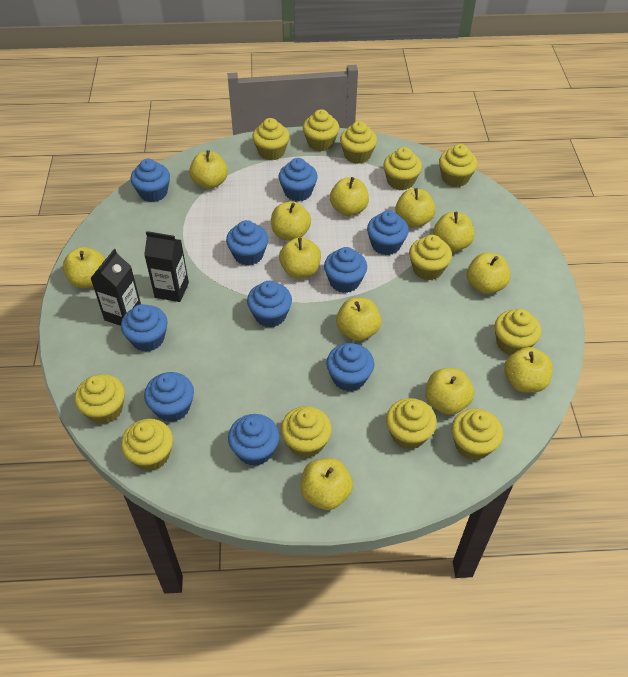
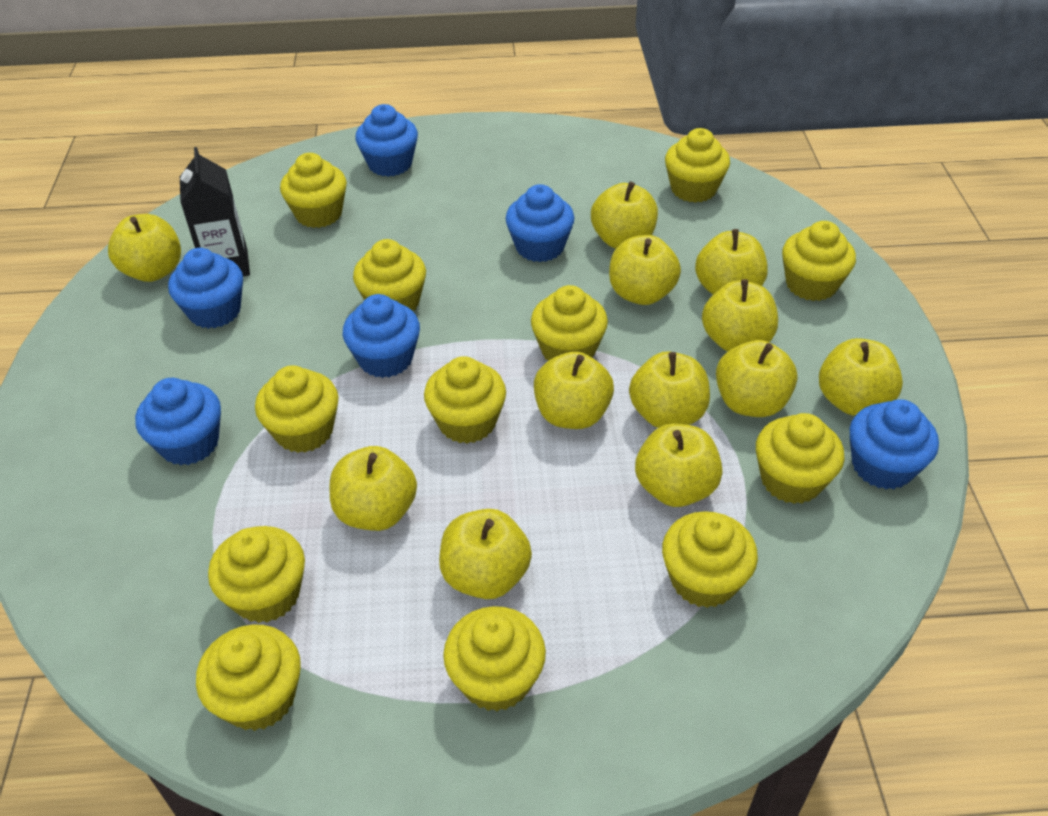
black carton: [90,249,141,326] [144,231,189,302] = 2 -> [180,147,250,276] = 1
blue cupcake: [121,304,168,352] [131,159,170,202] [144,372,194,422] [226,220,268,266] [228,414,280,466] [247,281,292,328] [279,158,318,201] [324,247,367,293] [326,343,374,392] [367,210,409,255] = 10 -> [135,378,221,465] [168,248,243,329] [343,294,420,378] [355,104,418,177] [505,184,575,262] [850,399,939,489] = 6

